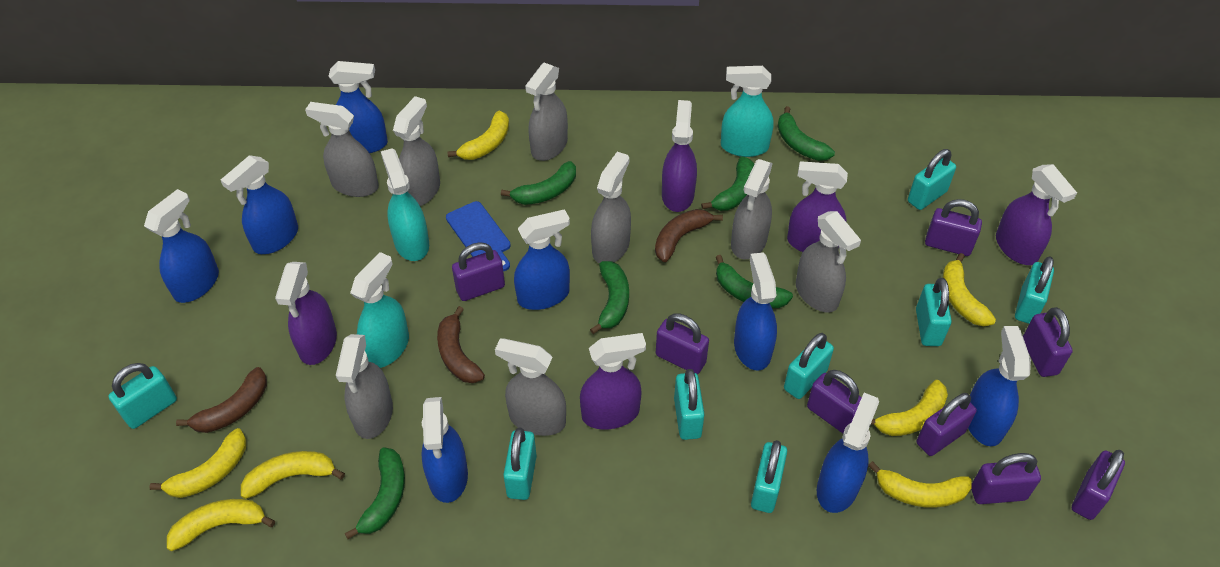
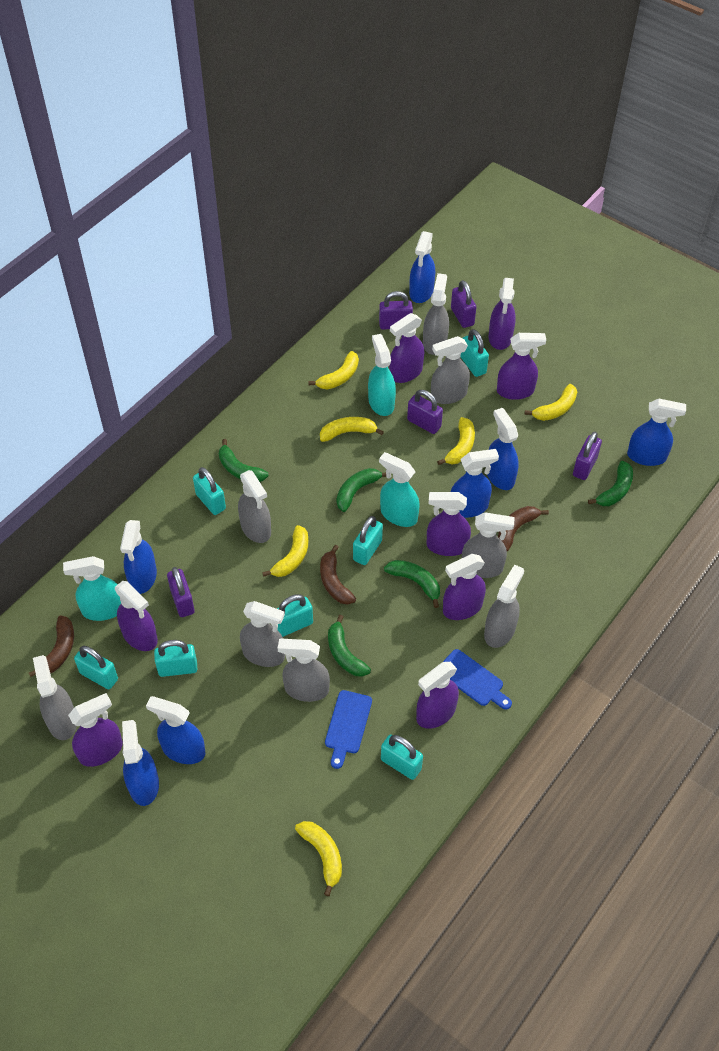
blue cutting board: [446,201,511,271] = 1 -> [325,690,372,769] [443,649,512,709] = 2
blue spray bottle: [144,189,219,303] [221,155,298,254] [329,61,388,153] [421,397,468,503] [514,209,570,310] [734,252,777,370] [817,393,879,513] [968,326,1031,446] = 8 -> [120,520,157,594] [122,720,159,806] [146,696,205,764] [409,231,435,303] [451,449,499,518] [487,408,519,490] [627,399,686,466] = 7
green banana: [344,447,405,539] [501,161,576,205] [590,261,629,334] [701,157,754,211] [716,255,793,308] [778,106,835,161] = 6 -> [219,439,269,482] [328,615,371,677] [337,468,386,512] [384,560,440,608] [588,461,633,506] = 5
purple padlock: [452,242,505,301] [656,313,709,374] [807,370,862,433] [916,393,977,456] [925,199,982,256] [971,453,1041,504] [1023,307,1073,377] [1072,450,1125,520] = 8 -> [167,567,195,617] [379,291,413,330] [407,390,443,434] [451,280,476,328] [573,432,602,480] = 5
purple spray bottle: [275,262,337,365] [580,333,646,430] [662,100,697,212] [787,161,848,252] [996,164,1077,265] = 5 -> [68,693,123,767] [115,581,158,651] [389,313,424,383] [416,662,459,729] [427,492,471,556] [443,554,486,620] [489,278,516,350] [497,333,546,400] = 8
turquoise padlock: [109,363,177,429] [503,427,537,500] [674,369,705,440] [751,440,787,513] [784,333,834,399] [908,149,956,210] [916,278,952,346] [1015,256,1054,324] = 8 -> [74,646,118,690] [154,640,197,677] [193,467,226,515] [277,594,313,637] [353,516,383,565] [381,735,423,780] [460,329,489,377] = 7
yellow banana: [149,428,246,498] [167,499,275,551] [241,451,345,499] [447,111,509,160] [868,461,972,508] [871,380,948,436] [943,253,996,326] = 7 -> [262,525,308,577] [295,821,342,896] [309,351,359,389] [320,417,384,442] [437,417,475,465] [525,384,577,421] = 6

